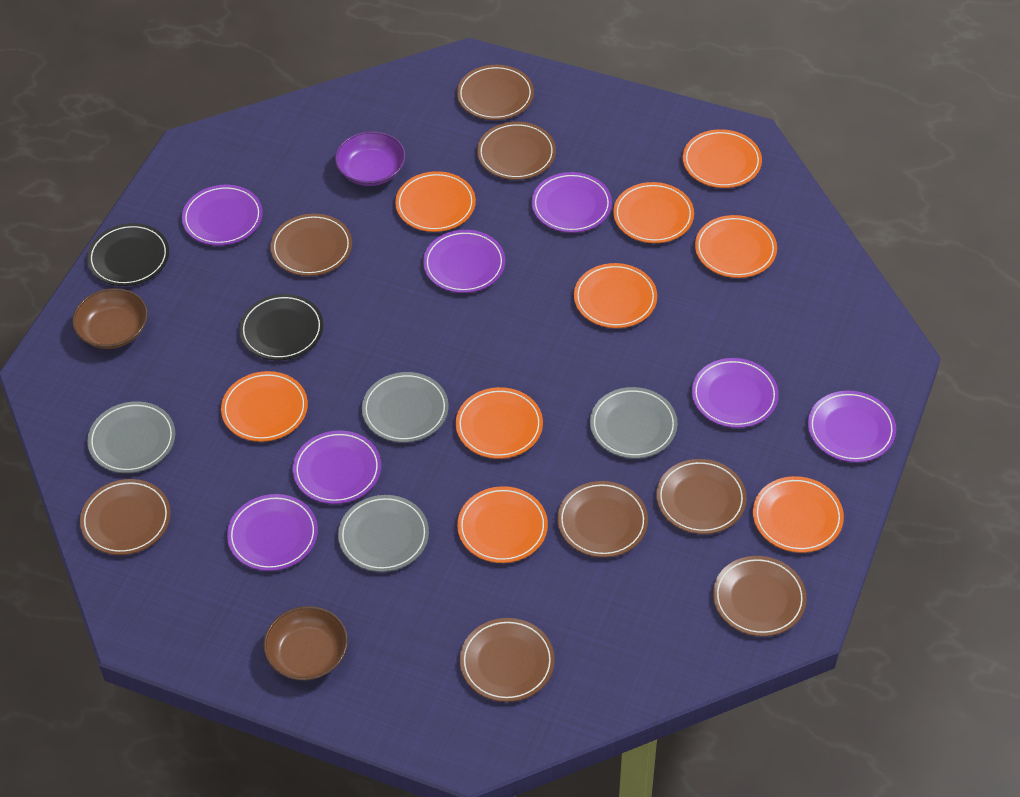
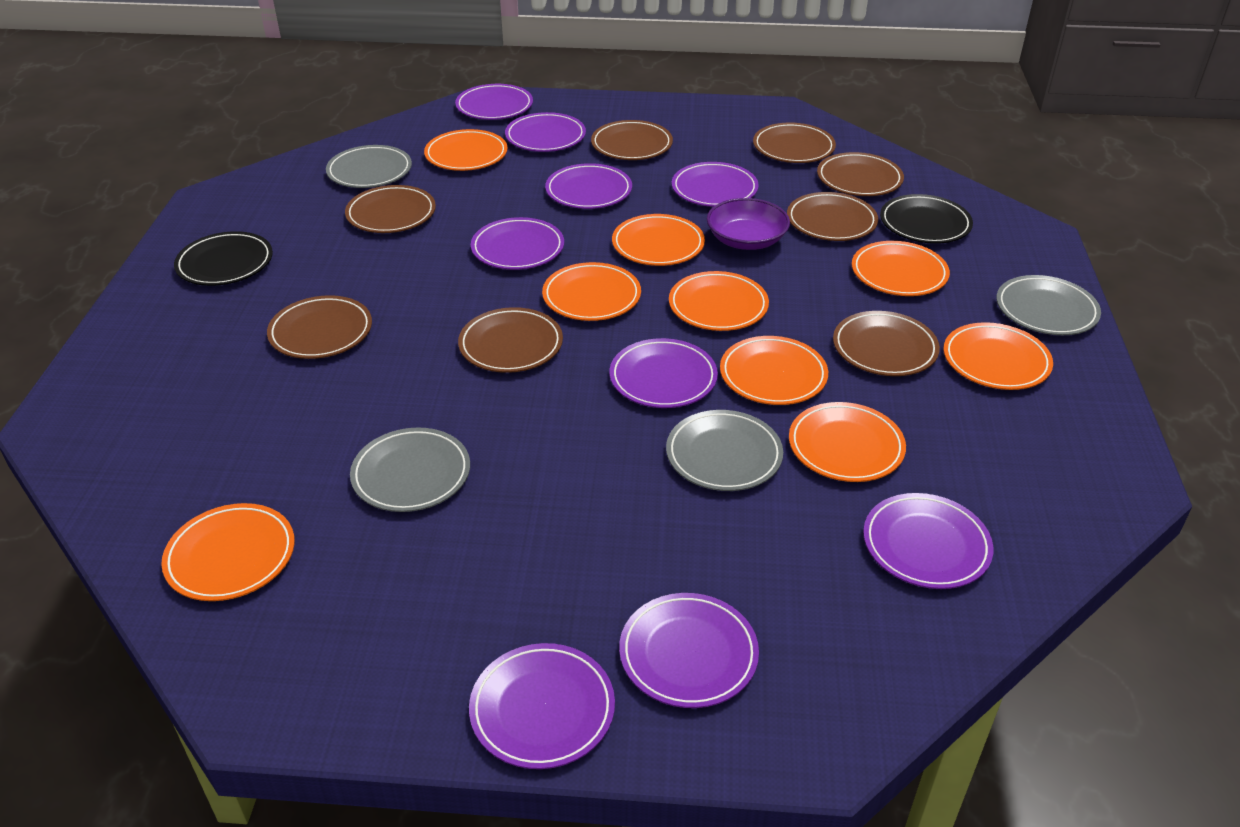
brown bowl: [72,288,148,349] [263,606,348,680] = 2 -> none = 0
purple plate: [182,185,263,246] [227,494,318,571] [293,430,381,504] [423,230,505,293] [532,172,612,233] [692,358,779,428] [808,391,896,463] = 7 -> [455,84,533,120] [469,643,615,769] [471,217,564,270] [505,112,586,152] [545,163,632,209] [610,338,718,408] [619,593,759,708] [672,162,759,207] [863,493,993,589] = 9

